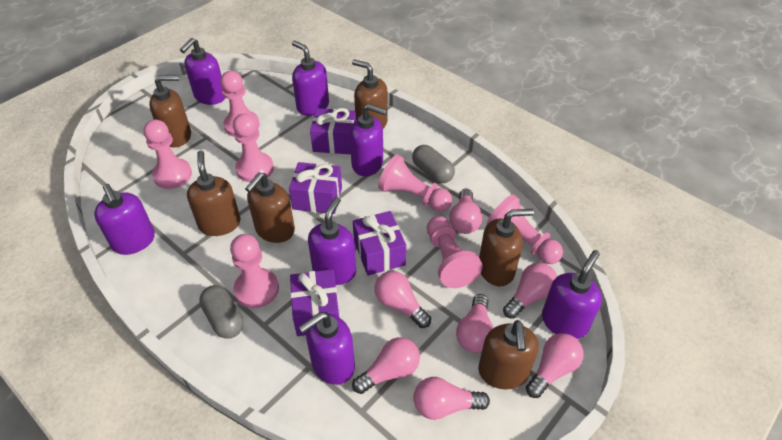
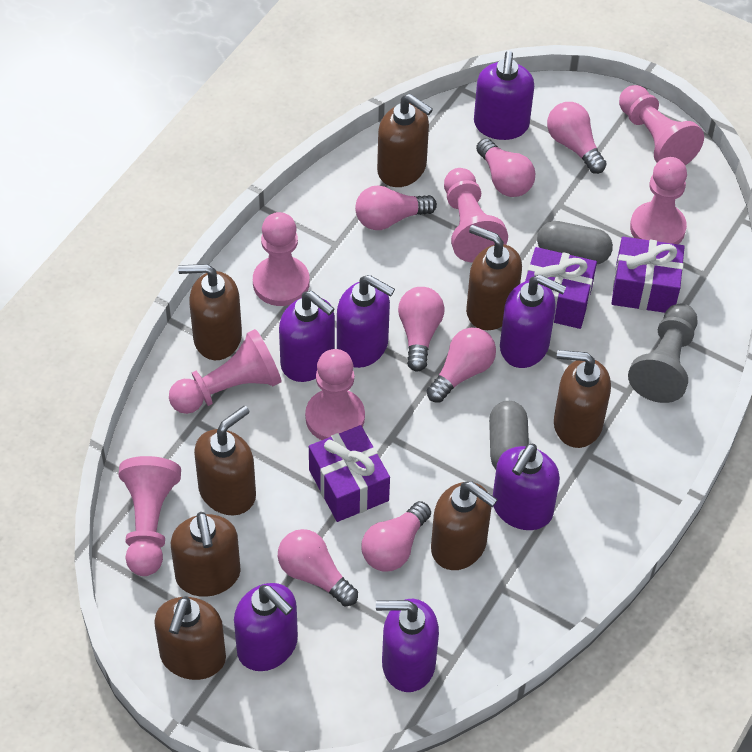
brown soap dispenser: [149,75,191,147] [187,151,240,236] [245,172,295,243] [352,59,388,129] [478,320,539,389] [479,209,534,286] = 6 -> [154,596,226,680] [171,512,241,597] [178,264,242,360] [194,406,256,515] [377,94,433,187] [431,482,498,570] [466,225,522,330] [554,350,611,448] = 8
grey pawn: none = 0 -> [628,304,697,403] = 1
purple gift: [289,162,342,214] [290,269,339,336] [310,108,356,154] [353,211,406,276] = 4 -> [309,425,390,522] [525,247,597,329] [611,237,685,313] = 3

